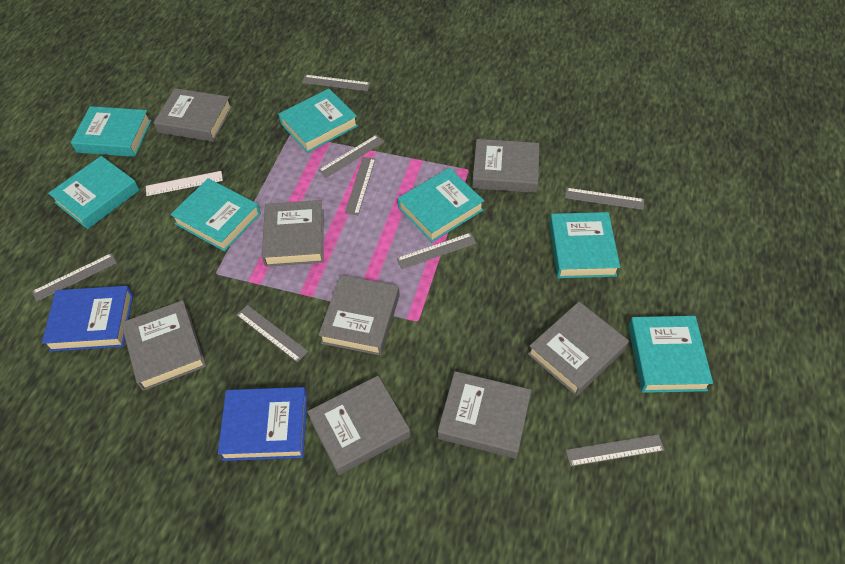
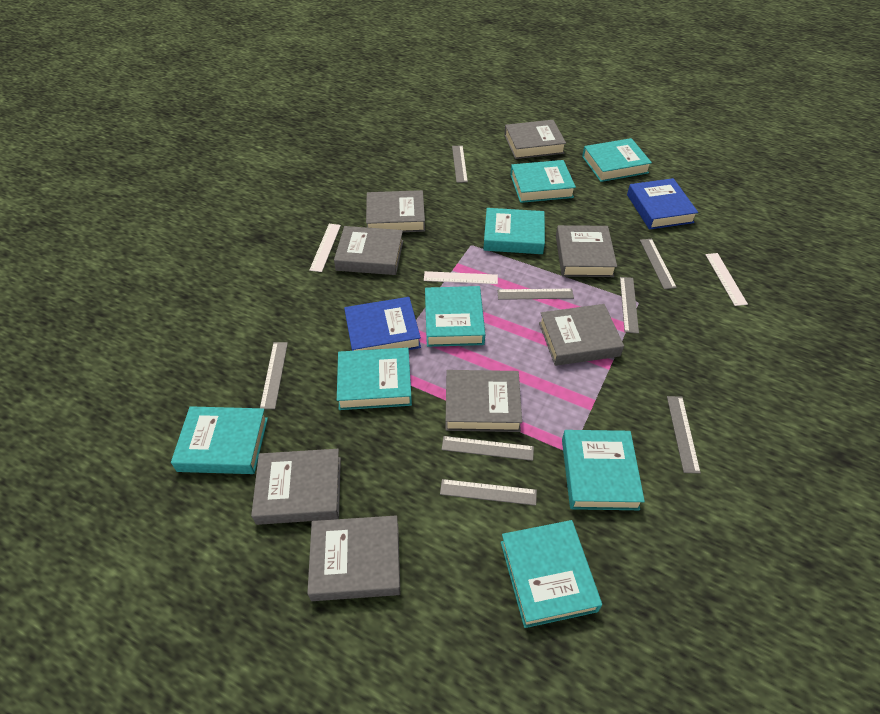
turquoise book: [48,156,140,229] [71,106,151,157] [170,178,261,252] [279,89,358,153] [398,168,484,242] [549,212,620,278] [628,316,713,393] = 7 -> [171,406,268,474] [337,348,412,410] [425,286,485,347] [483,208,545,254] [501,520,602,628] [510,160,576,203] [562,430,645,510] [582,138,652,182] = 8
white ruler: [146,171,223,196] = 1 -> [309,224,341,272] [424,271,498,284] [705,253,748,306] = 3

